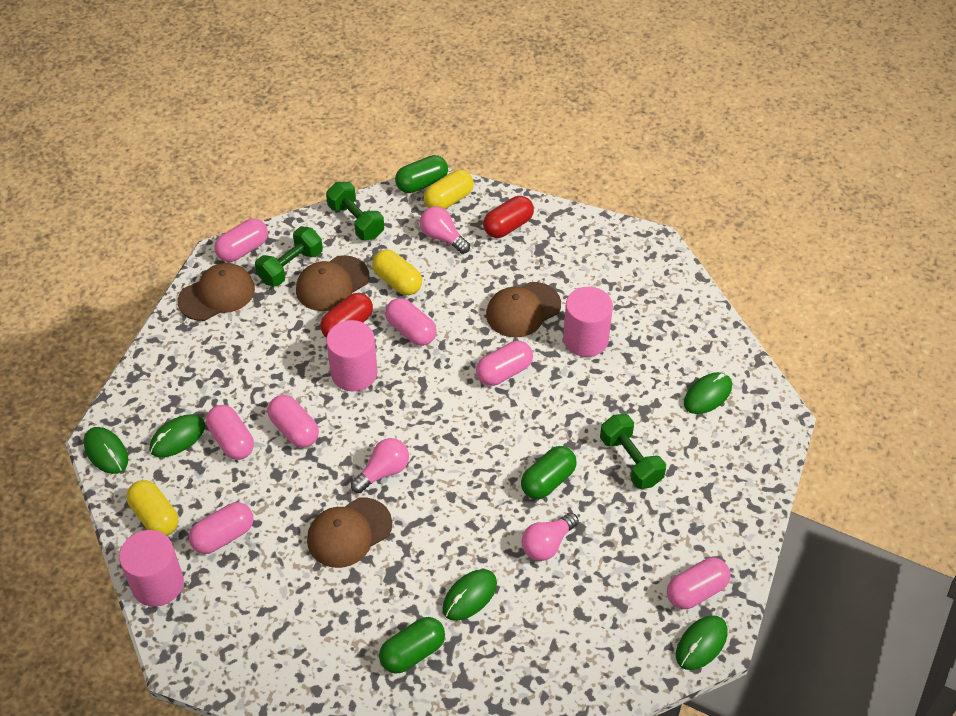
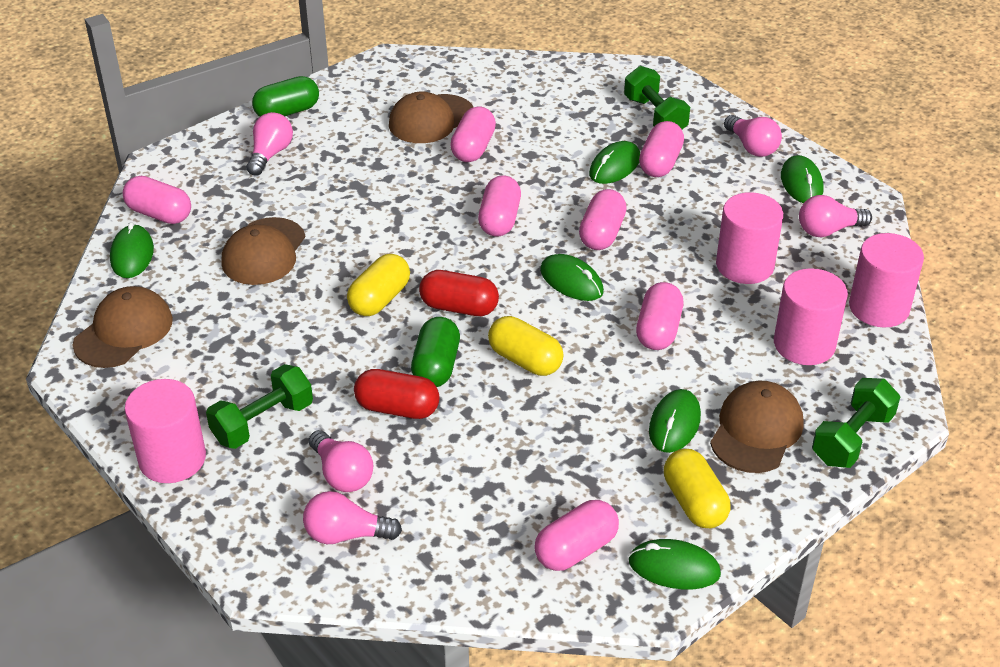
green capsule: [379,617,445,674] [395,155,448,193] [521,446,577,499] = 3 -> [252,76,319,117] [411,317,460,387] = 2
green mouse: [84,427,128,474] [150,414,205,457] [442,569,497,621] [676,615,728,670] [684,372,732,414] = 5 -> [110,222,154,278] [540,254,604,301] [589,141,640,184] [629,539,721,589] [649,389,701,453] [781,155,823,203] = 6
pink cylinder: [119,530,184,607] [326,320,378,391] [563,287,613,357] = 3 -> [125,379,206,483] [716,192,783,284] [774,268,848,365] [849,233,924,327] = 4
pink light bulb: [351,438,409,493] [420,206,470,254] [522,512,579,561] = 3 -> [246,112,293,176] [303,491,402,544] [309,430,373,492] [724,115,782,157] [799,195,872,237] = 5

